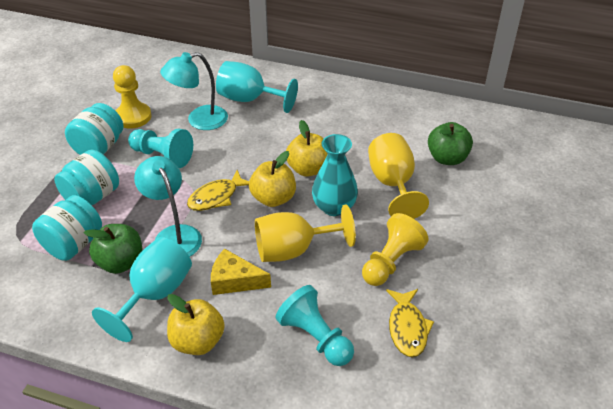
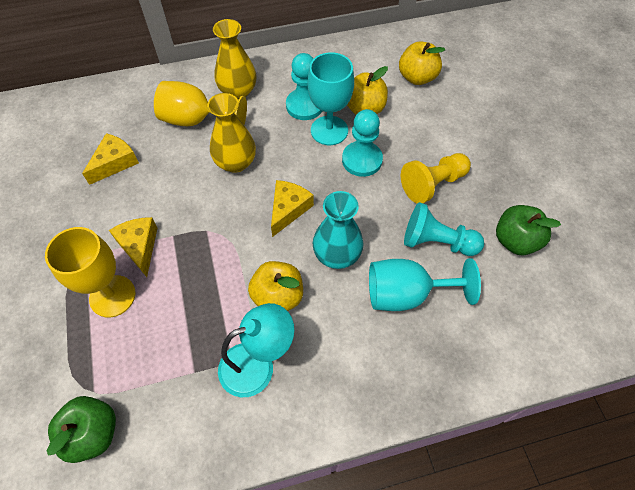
turquoise jar: [32,195,102,261] [54,150,119,205] [65,103,124,155] = 3 -> none = 0
turquoise lamp: [134,156,202,257] [160,52,228,130] = 2 -> [218,303,294,397] = 1
turquoise pawn: [128,128,193,168] [276,285,354,366] = 2 -> [286,53,322,120] [342,109,383,177] [404,202,484,256] = 3
yellow cheese: [211,249,271,295] = 1 -> [82,133,139,185] [109,217,157,277] [271,180,314,237] = 3
yellow fish: [187,170,249,211] [386,289,434,358] = 2 -> none = 0
yellow pawn: [113,65,152,128] [362,213,429,286] = 2 -> [401,153,471,204] = 1
yellow vase: none = 0 -> [207,93,256,173] [213,19,257,100] = 2

